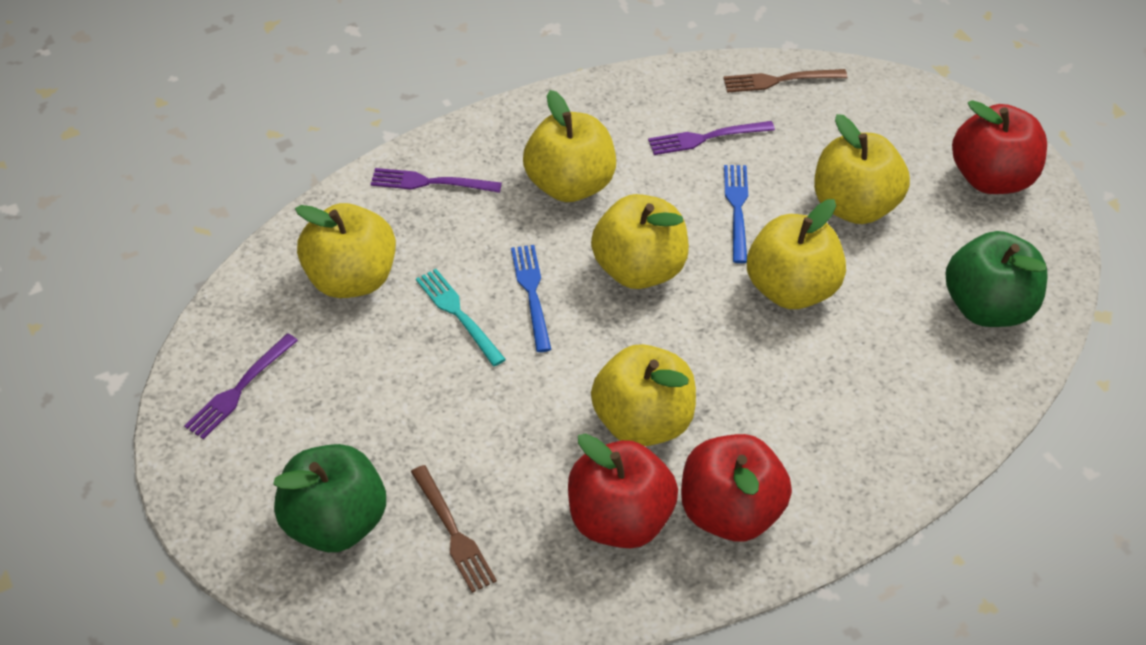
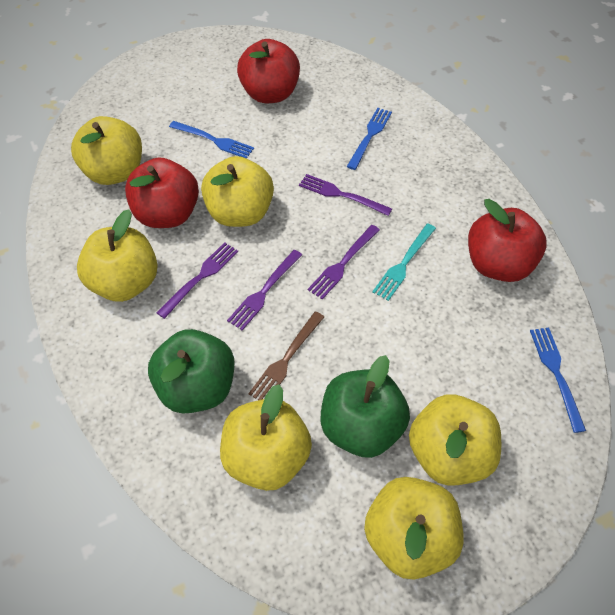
blue fork: [511,245,552,352] [724,165,748,263] = 2 -> [169,121,254,159] [347,108,392,170] [530,327,586,433] = 3
brown fork: [411,465,497,593] [723,69,847,93] = 2 -> [248,311,324,400] = 1
purple fork: [184,333,298,439] [371,168,502,193] [648,121,775,155] = 3 -> [156,242,238,319] [227,250,302,330] [299,174,392,216] [308,225,380,300] = 4

